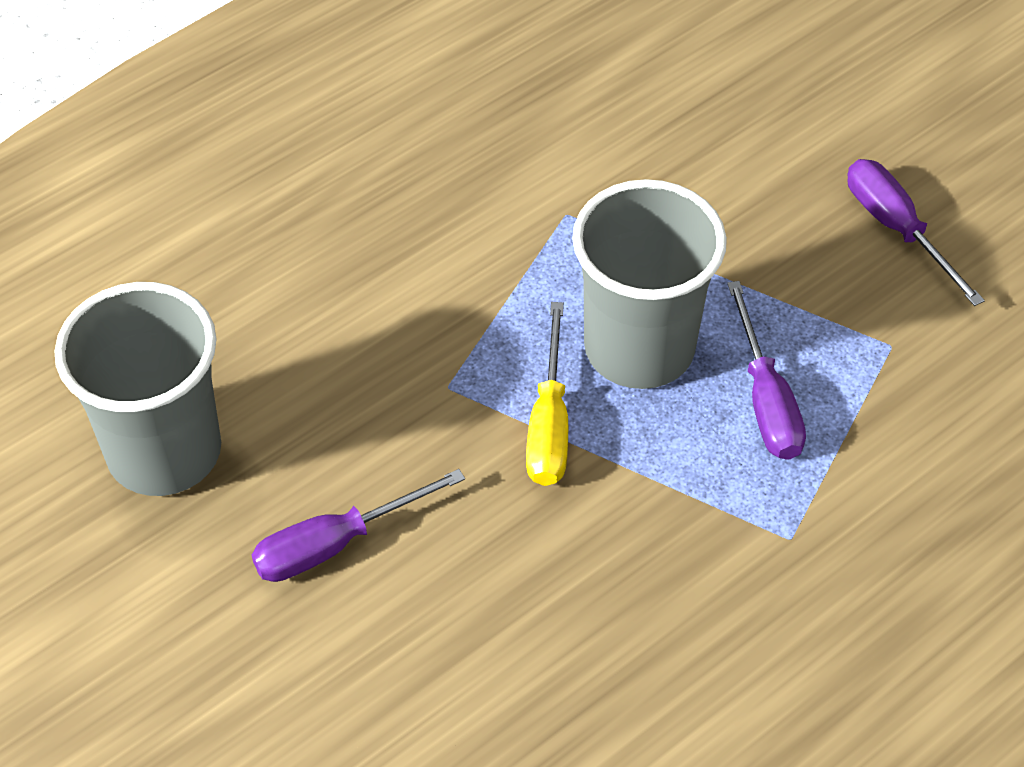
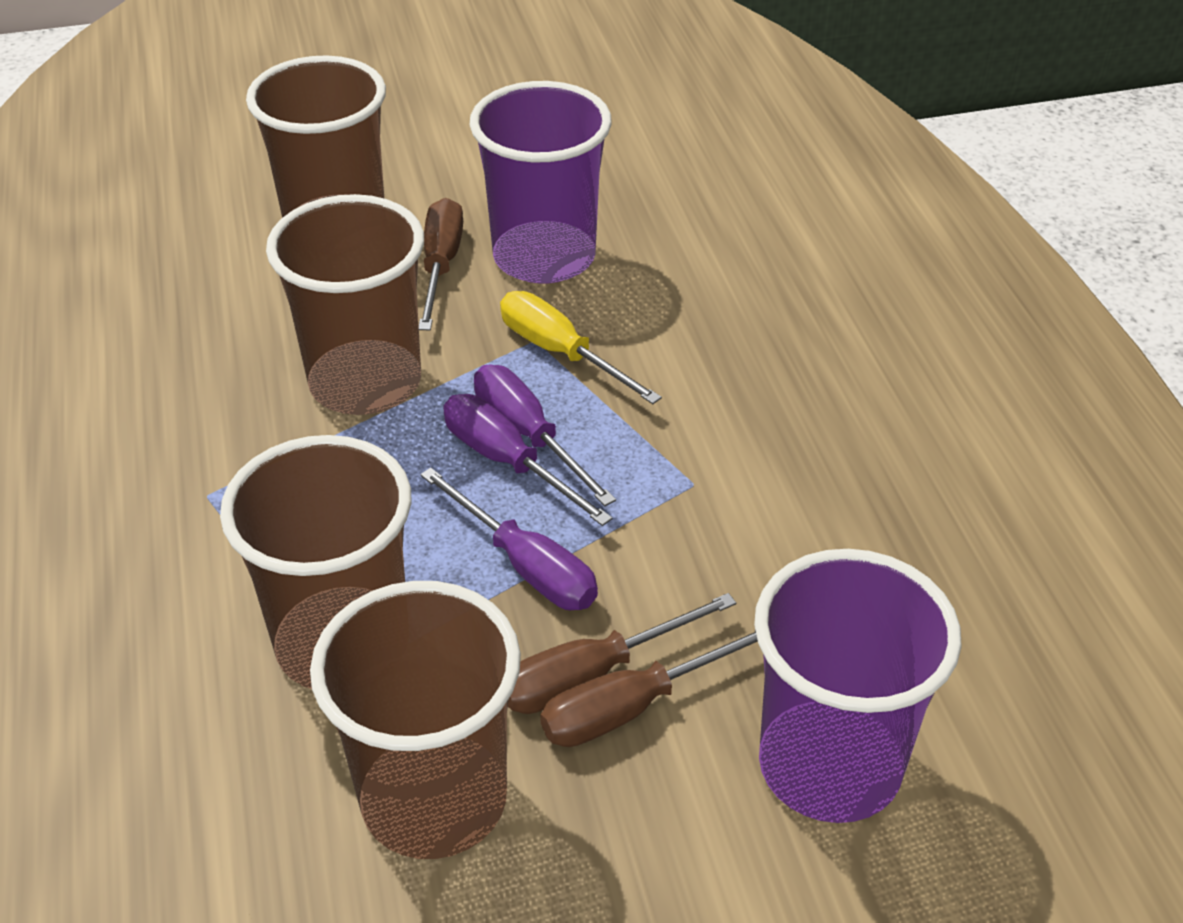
brown cup: none = 0 -> [220,435,412,689] [246,55,386,218] [266,194,424,415] [310,581,521,859] = 4
brown screwdriver: none = 0 -> [419,198,463,330] [508,593,736,714] [540,630,758,747] = 3
grey cup: [54,282,221,496] [572,179,727,389] = 2 -> none = 0
purple cup: none = 0 -> [470,81,612,284] [754,549,962,823] = 2

